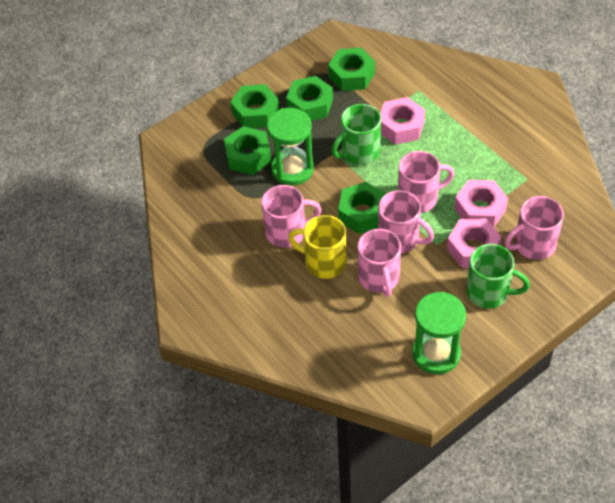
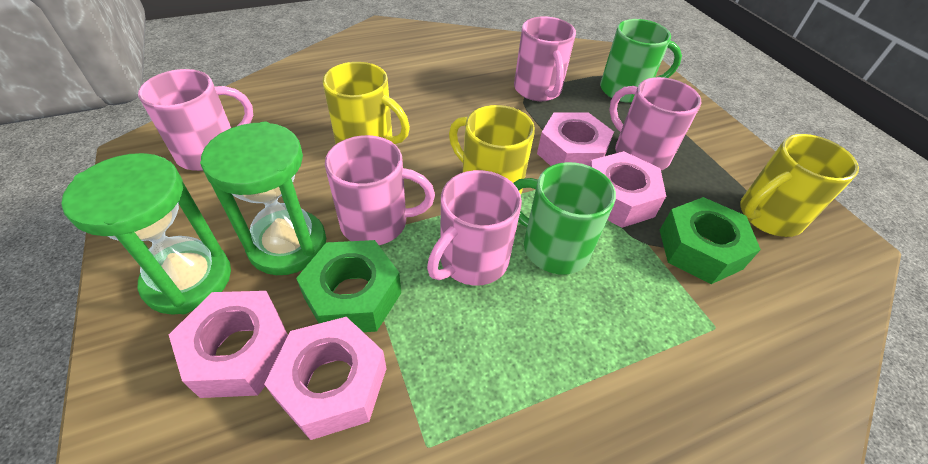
green nut: [224,126,271,175] [230,84,279,128] [286,76,333,121] [328,48,375,91] [338,182,386,234] = 5 -> [296,240,401,332] [660,197,761,284] = 2
pink nut: [380,97,425,145] [447,218,501,268] [454,180,508,227] = 3 -> [169,291,288,398] [264,317,387,440] [537,112,614,166] [590,151,666,228] = 4
yellow mug: [288,215,347,279] = 1 -> [323,62,410,144] [449,105,535,195] [740,134,859,237] = 3

